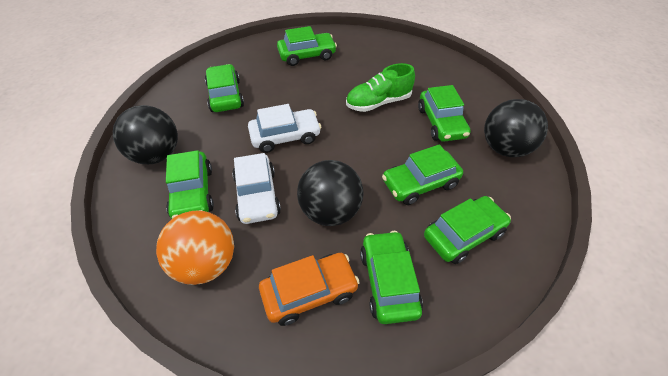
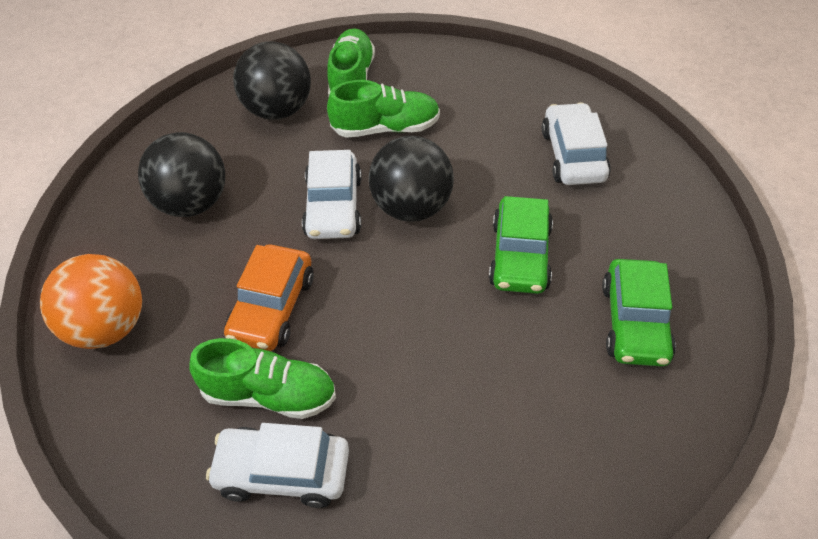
green car: [166,150,214,219] [205,64,244,112] [277,26,337,66] [360,231,423,324] [382,144,463,205] [418,85,471,142] [424,196,511,264] = 7 -> [489,196,553,294] [602,259,676,367] = 2
green shoe: [346,63,415,112] = 1 -> [189,338,336,419] [327,28,375,97] [327,80,440,138] = 3
white car: [232,153,281,224] [248,104,321,153] = 2 -> [206,423,349,508] [302,150,362,239] [542,102,611,185] = 3

